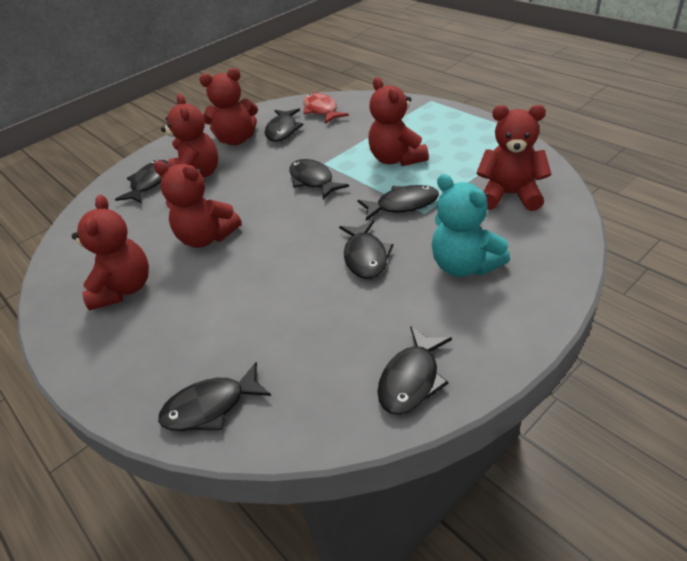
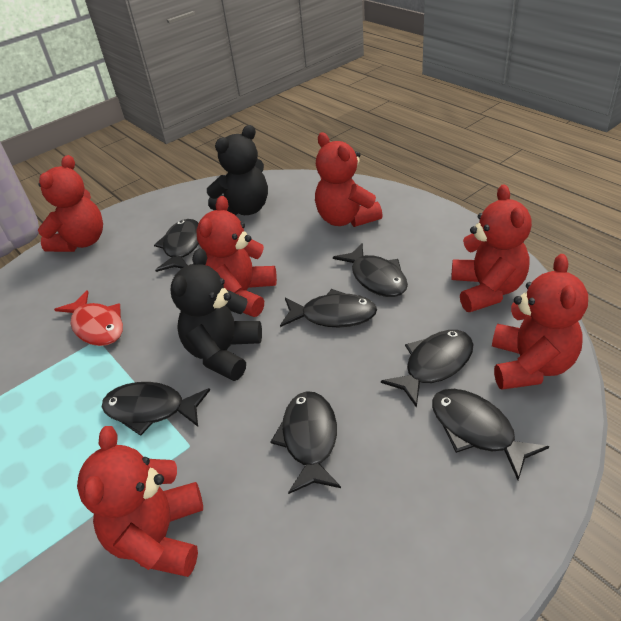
black teddy bear: none = 0 -> [171,248,262,381] [207,125,268,215] = 2
turquoise teddy bear: [432,174,510,277] = 1 -> none = 0

